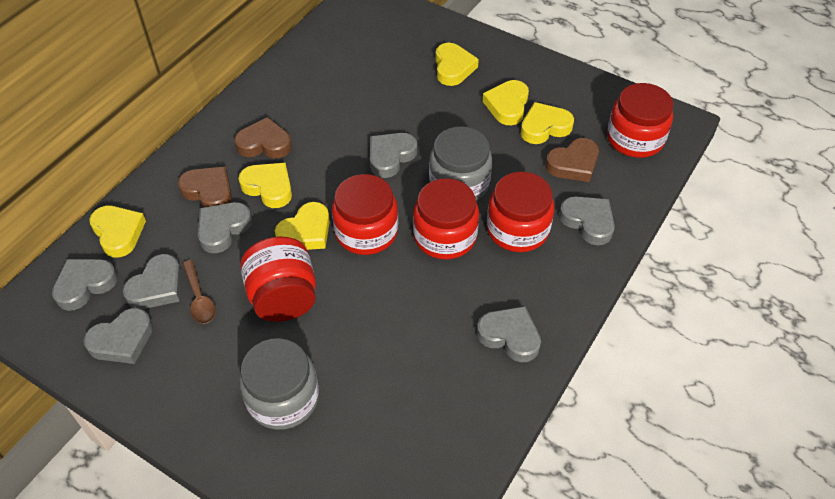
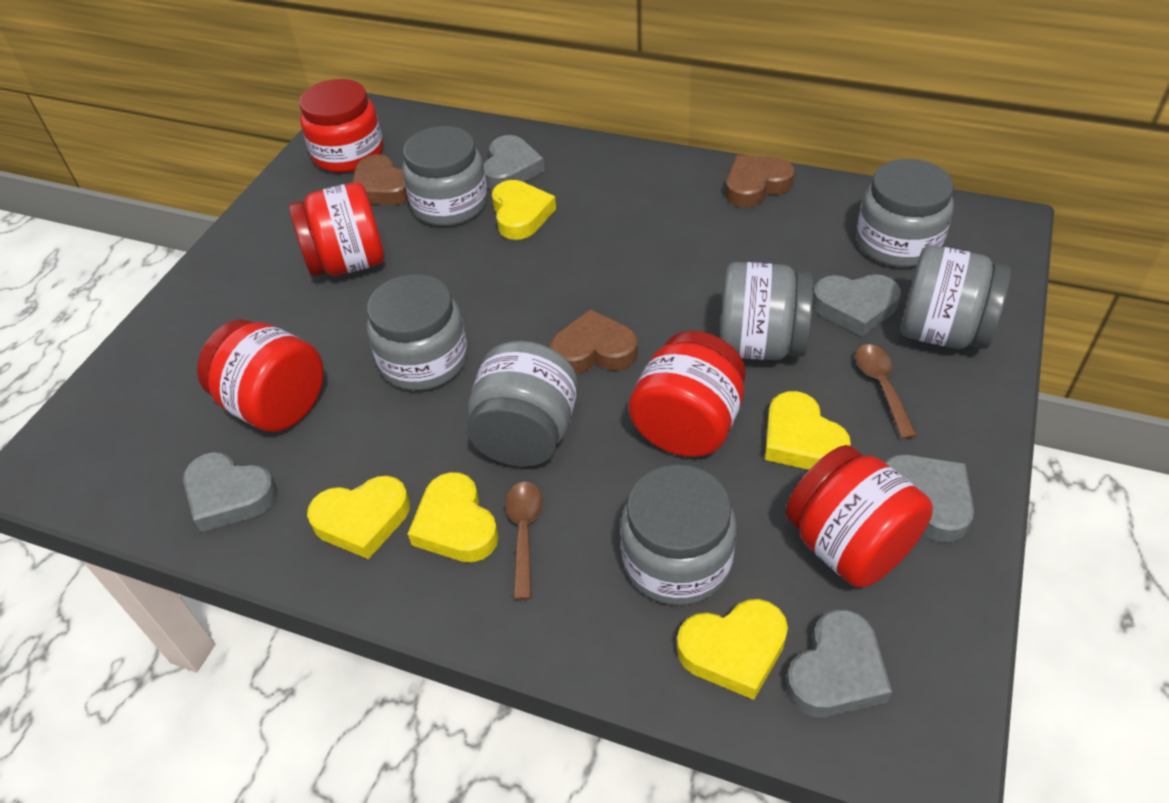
brown spoon: [182,260,216,324] = 1 -> [505,482,543,600] [855,344,917,439] = 2
grey heart: [52,259,118,311] [83,308,153,364] [123,254,182,309] [198,202,252,253] [370,133,417,178] [477,306,541,362] [559,196,615,245] = 7 -> [183,452,277,532] [483,135,545,190] [785,609,892,717] [813,274,901,336] [884,455,974,542] = 5
grey jar: [239,338,319,430] [429,126,492,200] = 2 -> [367,274,468,391] [403,126,488,226] [467,341,578,467] [621,464,737,605] [720,262,814,360] [856,159,954,267] [901,245,1011,349] = 7
yellow heart: [89,206,146,258] [238,163,292,208] [275,202,330,250] [435,43,479,86] [482,80,529,125] [520,102,574,144] = 6 -> [307,476,410,559] [408,472,499,562] [492,180,556,240] [677,599,788,700] [765,391,851,470] = 5

